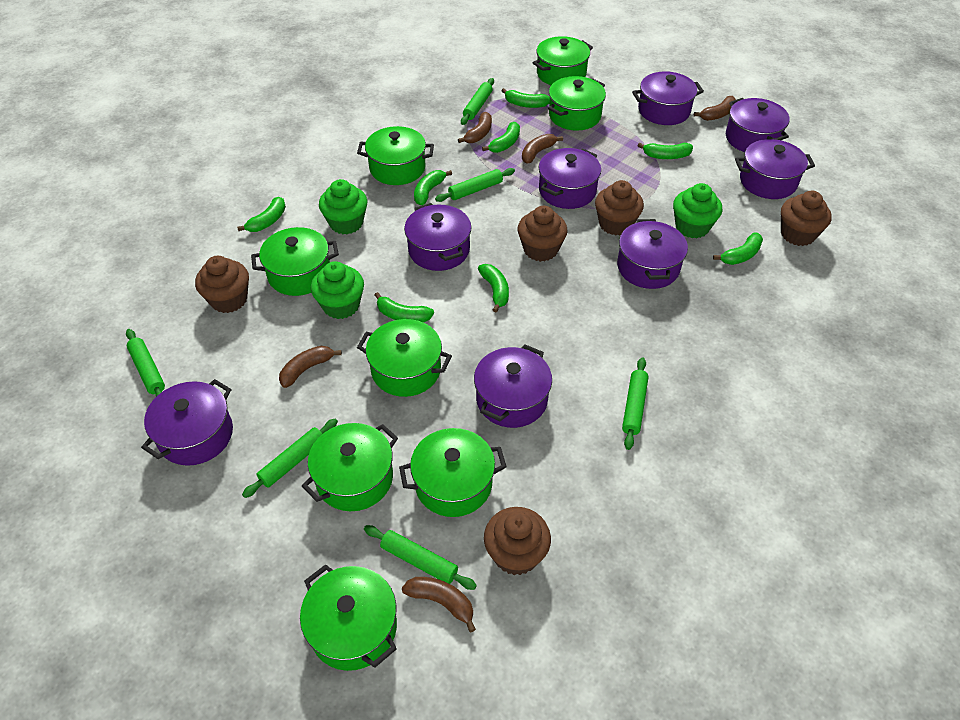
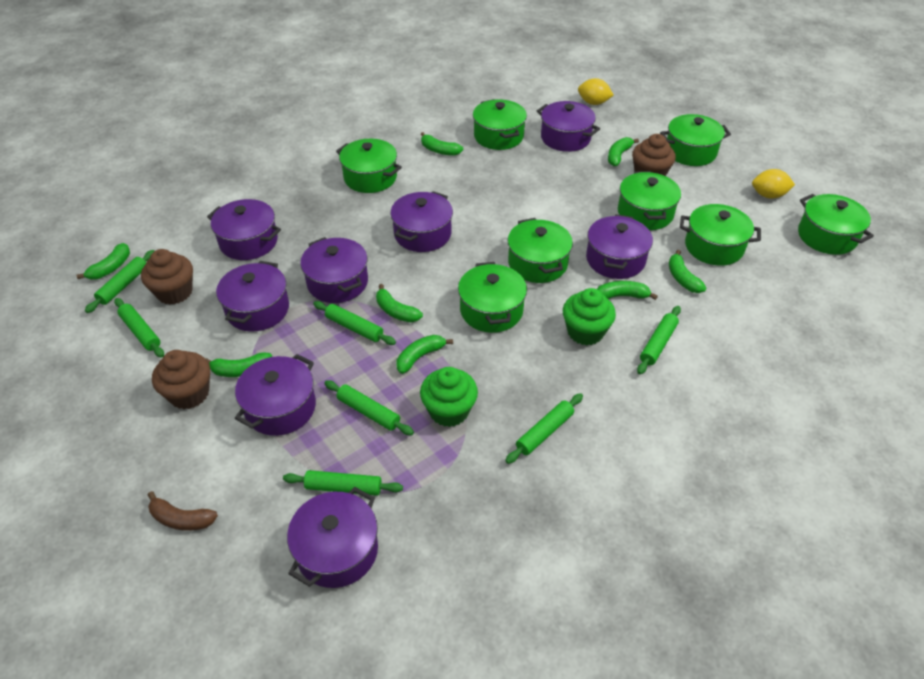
brown banana: [279,346,342,388] [402,577,476,632] [458,112,492,143] [522,134,563,164] [694,96,736,121] = 5 -> [148,491,218,531] = 1
brown cupcake: [195,256,249,313] [484,507,551,575] [518,206,568,262] [595,180,644,235] [781,191,832,246] = 5 -> [141,249,193,305] [152,350,210,409] [632,134,676,176] = 3
green cupcake: [311,261,364,319] [319,179,367,234] [673,183,722,238] = 3 -> [420,367,478,427] [563,288,616,345] = 2
green rolling pin: [126,329,165,397] [242,419,338,498] [364,525,477,590] [435,168,515,202] [461,78,494,125] [622,357,649,450] = 6 -> [85,250,154,313] [114,298,164,358] [283,470,403,496] [313,301,396,345] [324,380,414,435] [505,393,583,464] [637,306,681,374] = 7
yellow lemon: none = 0 -> [578,78,614,105] [752,169,795,199] = 2

